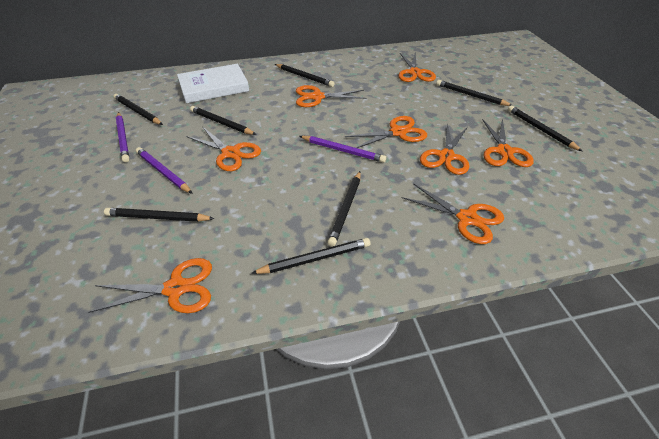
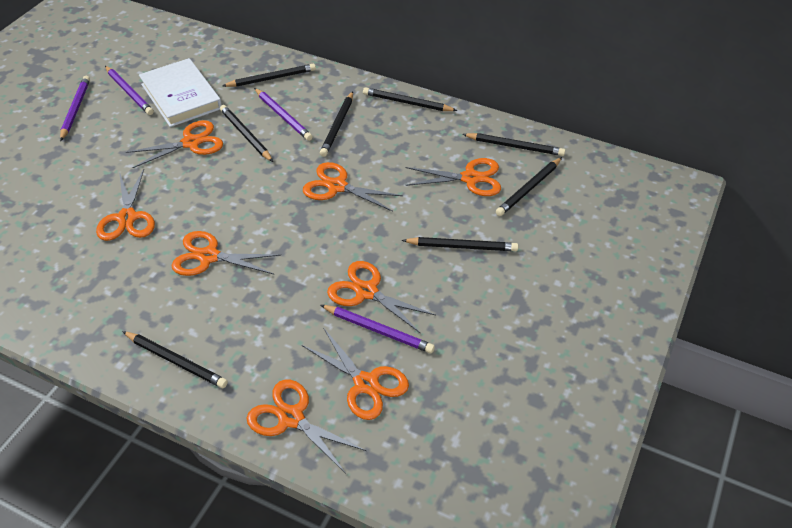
purple pencil: [116,112,129,162] [136,147,193,194] [299,136,386,163] = 3 -> [60,76,90,141] [105,66,154,115] [254,88,313,141] [321,305,435,353] = 4

